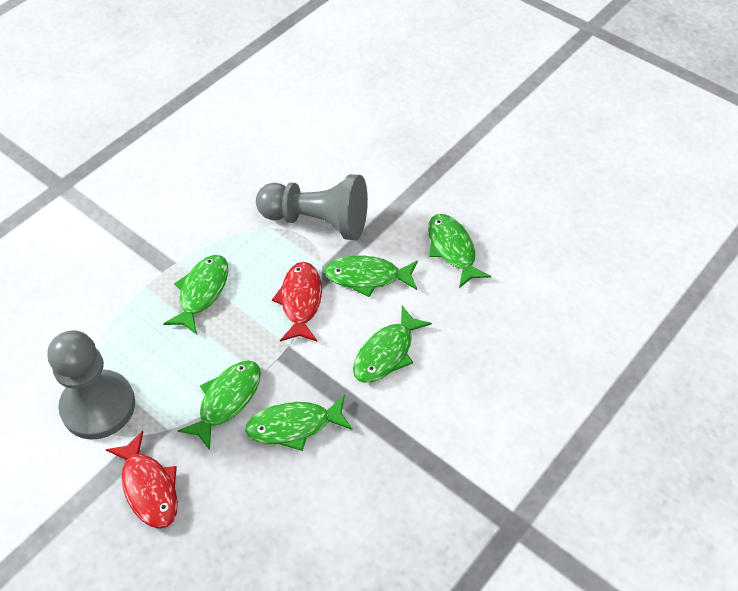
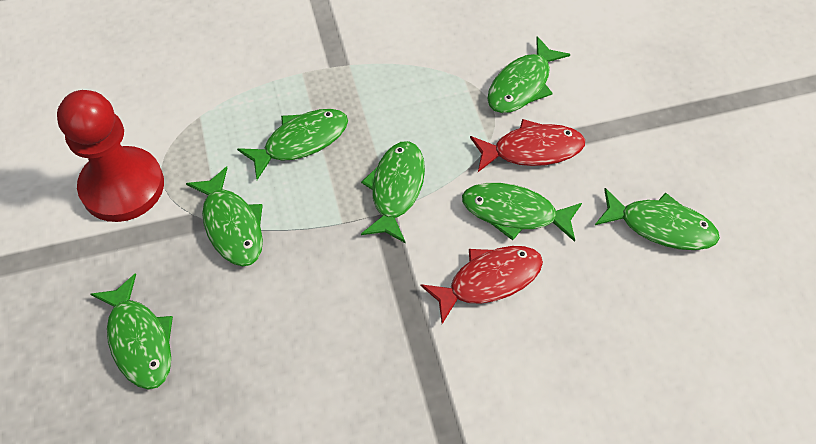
green fish: [163,255,228,335] [178,361,261,450] [245,395,352,451] [324,255,418,297] [353,306,432,383] [428,214,491,288] = 6 -> [91,273,173,390] [186,166,263,266] [237,109,348,180] [361,141,425,243] [462,183,582,242] [487,36,570,113] [595,188,720,250] = 7
grey pawn: [47,330,135,440] [256,174,368,240] = 2 -> none = 0
red pawn: none = 0 -> [57,90,164,222] = 1

